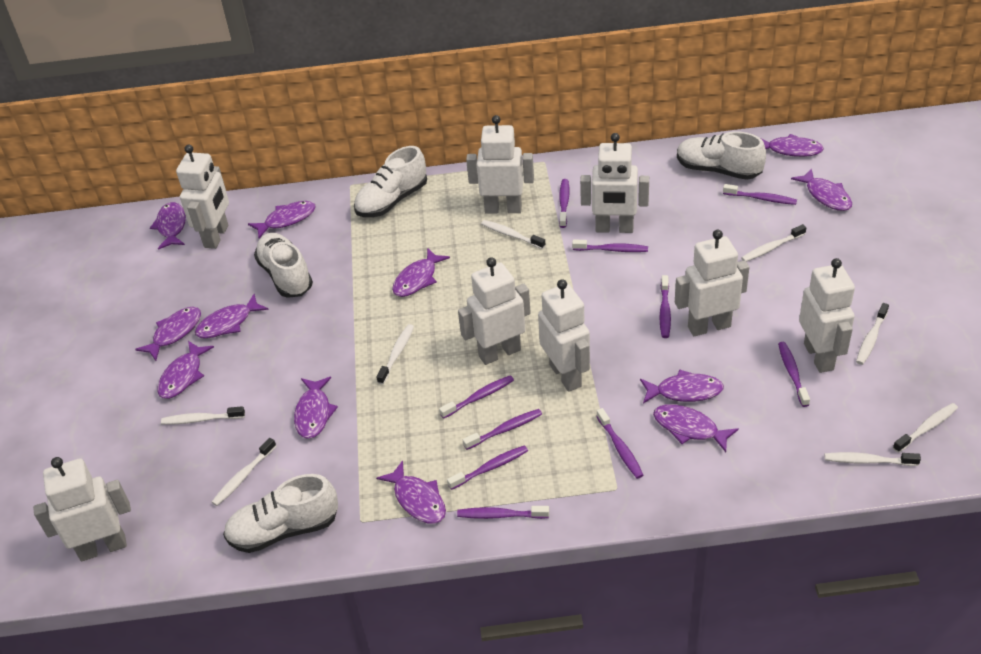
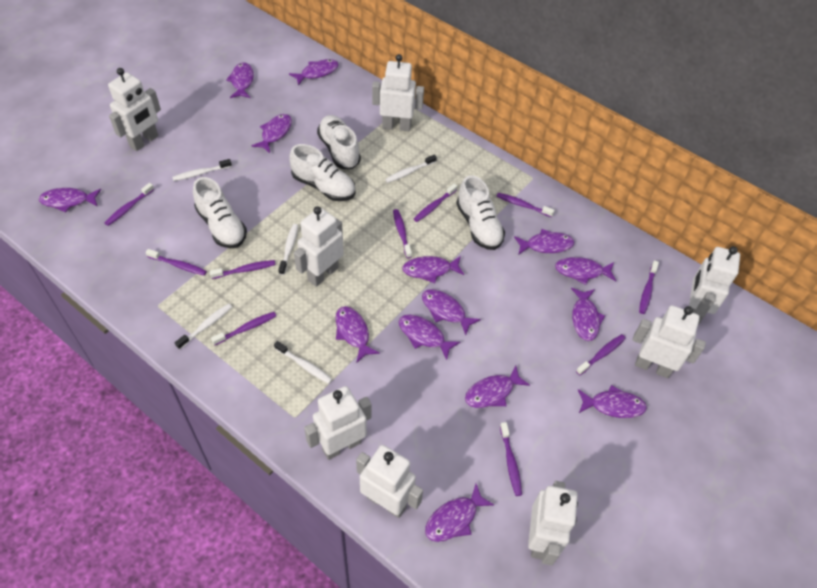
purple fish: [135,307,201,361] [150,202,186,250] [157,341,214,399] [195,294,269,339] [248,201,316,238] [294,377,338,439] [376,460,446,524] [392,248,450,297] [640,370,724,403] [653,404,739,452] [759,134,824,157] [791,168,852,211] = 12 -> [39,188,101,212] [226,62,254,98] [252,114,292,153] [289,59,339,86] [335,306,380,362] [399,314,460,360] [402,256,464,283] [422,289,481,335] [425,484,494,542] [465,366,530,408] [514,229,574,255] [555,257,616,285] [571,288,605,341] [578,385,647,418] = 14
white toothbrush: [161,406,245,424] [212,438,276,506] [376,324,414,385] [481,220,545,249] [741,224,806,262] [825,452,921,466] [856,303,889,365] [893,403,958,453] = 8 -> [172,159,232,181] [175,303,232,350] [274,341,332,384] [278,224,298,275] [385,155,437,183] = 5

